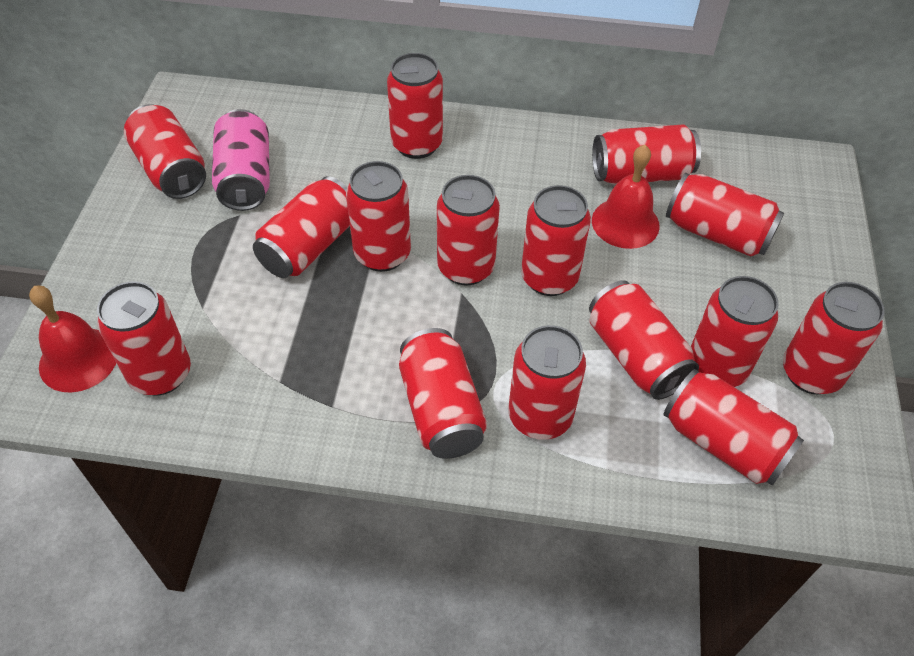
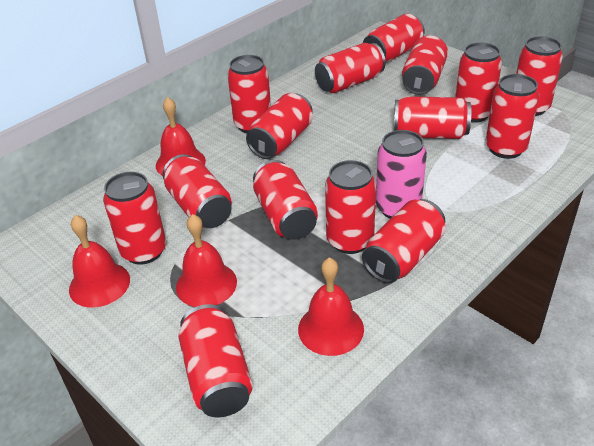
red bell: [29,285,116,392] [592,145,660,249] = 2 -> [69,215,130,308] [156,97,206,176] [176,214,237,307] [298,257,364,356] = 4

